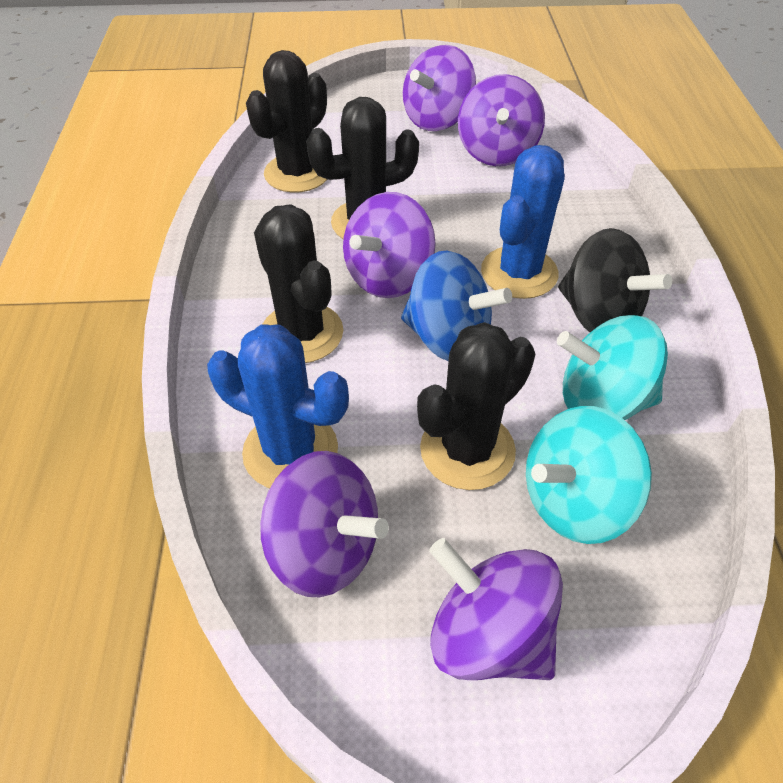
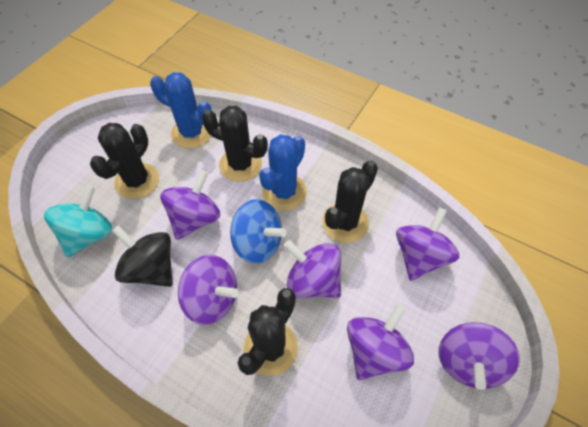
purple spinning top: [260,451,389,597] [343,192,436,298] [403,45,476,131] [429,538,563,680] [458,74,545,166] = 5 -> [160,170,220,240] [178,255,239,325] [284,240,341,298] [347,304,414,380] [396,207,459,281] [438,322,520,390] = 6
turquoise spinning top: [526,406,652,544] [557,315,668,420] = 2 -> [44,186,112,258] = 1

